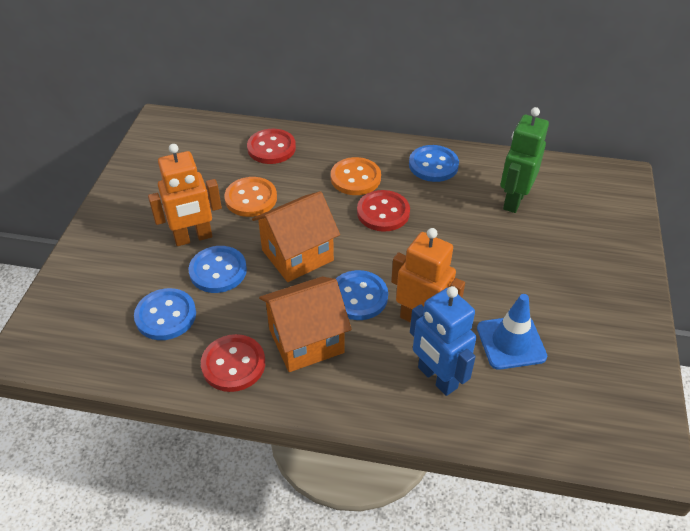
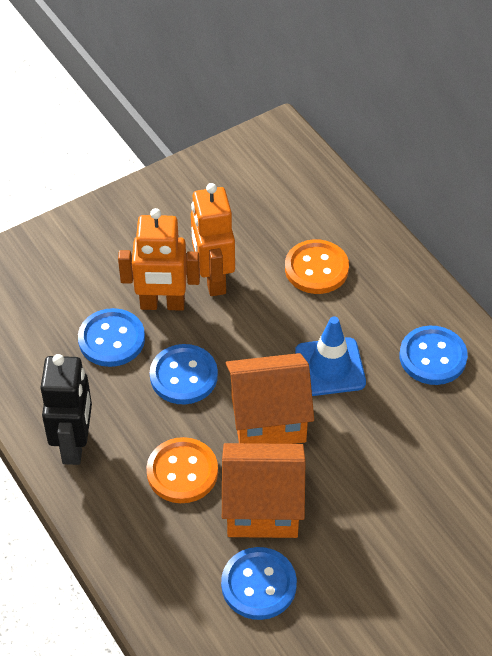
black robot: none = 0 -> [40,354,92,465] = 1
blue robot: [410,286,476,396] = 1 -> none = 0
green robot: [500,107,549,213] = 1 -> none = 0
red button: [201,334,265,392] [247,129,296,164] [357,190,410,232] = 3 -> none = 0

